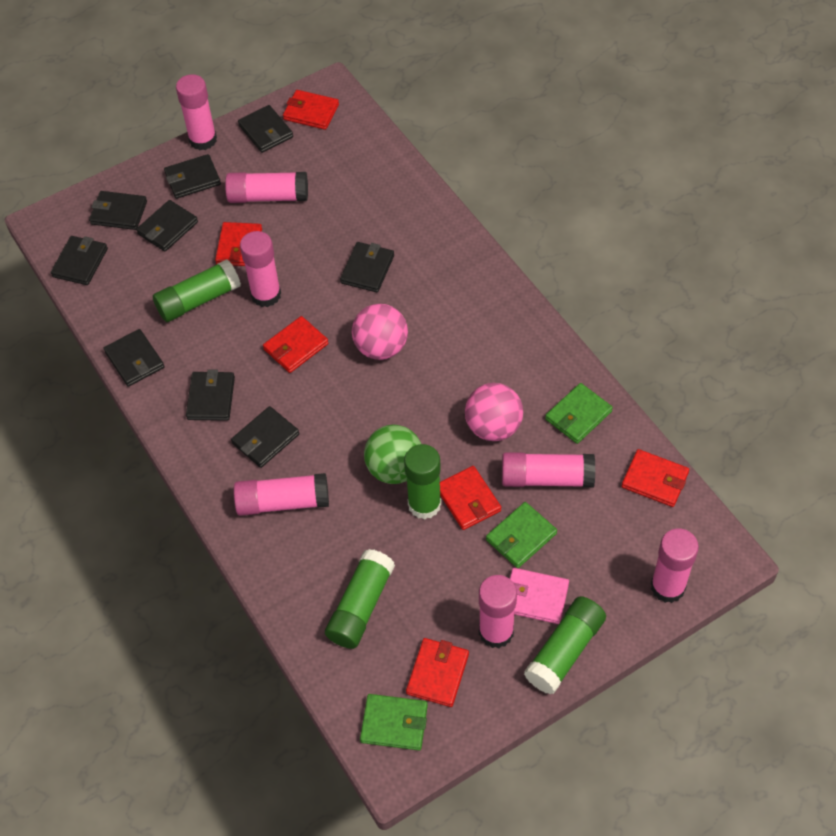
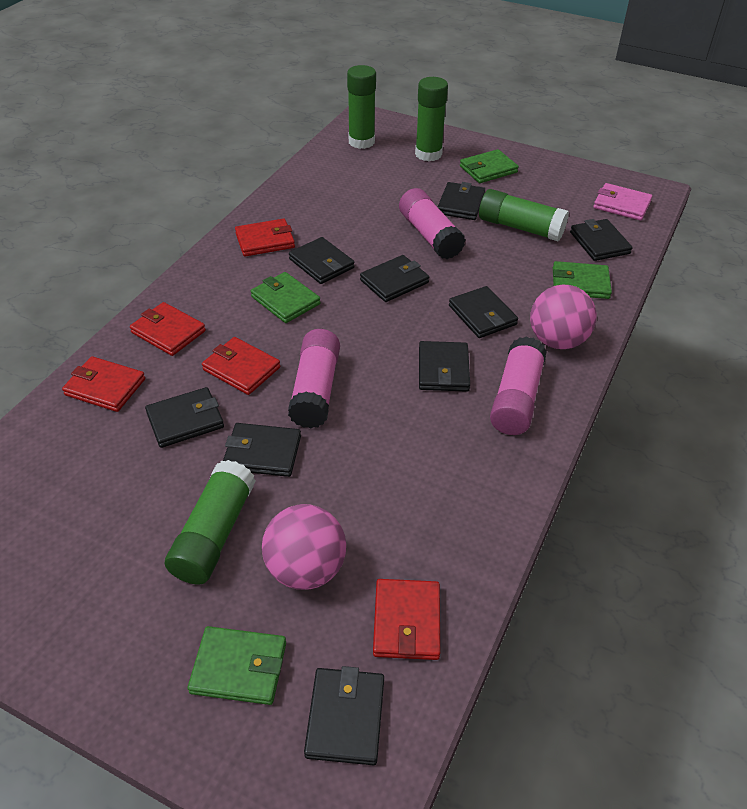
green ball: [364,425,421,484] = 1 -> none = 0
green wallet: [360,694,428,750] [486,502,557,568] [545,383,613,444] = 3 -> [187,626,286,705] [251,272,321,323] [460,149,519,183] [553,261,612,299] = 4
pink glue stick: [176,74,217,150] [225,172,308,203] [234,473,329,516] [240,231,281,307] [479,575,517,648] [502,452,595,488] [651,528,699,603] = 7 -> [288,329,340,428] [399,188,466,259] [490,337,547,435] = 3
red wallet: [215,222,262,266] [263,316,329,373] [283,90,339,130] [406,638,469,707] [440,466,501,530] [621,449,689,507] = 6 -> [62,356,145,412] [130,302,206,356] [202,337,280,395] [235,218,295,257] [373,579,440,660] = 5

